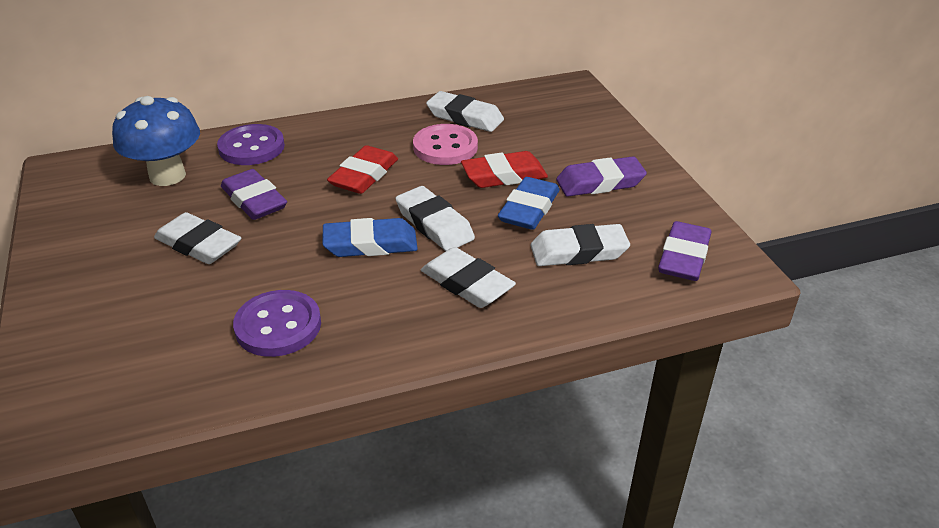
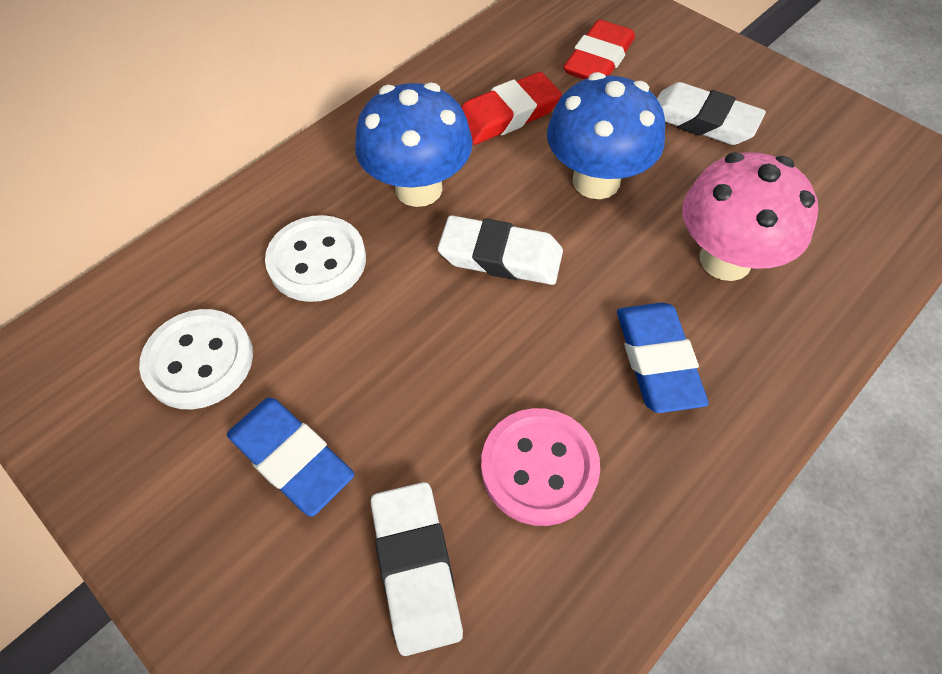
blue mushroom: [112,96,200,186] = 1 -> [355,82,473,207] [547,72,665,199] = 2
pink mushroom: none = 0 -> [682,152,818,281] = 1
purple button: [217,124,285,165] [233,290,321,357] = 2 -> none = 0
purple eraser: [221,169,287,220] [556,156,647,197] [658,221,712,281] = 3 -> none = 0
white button: none = 0 -> [139,309,253,409] [265,215,366,302] = 2
white eraser: [154,212,241,264] [395,186,475,251] [421,247,516,308] [426,91,504,132] [530,224,630,266] = 5 -> [371,482,463,656] [438,215,563,285] [657,82,766,145] = 3

